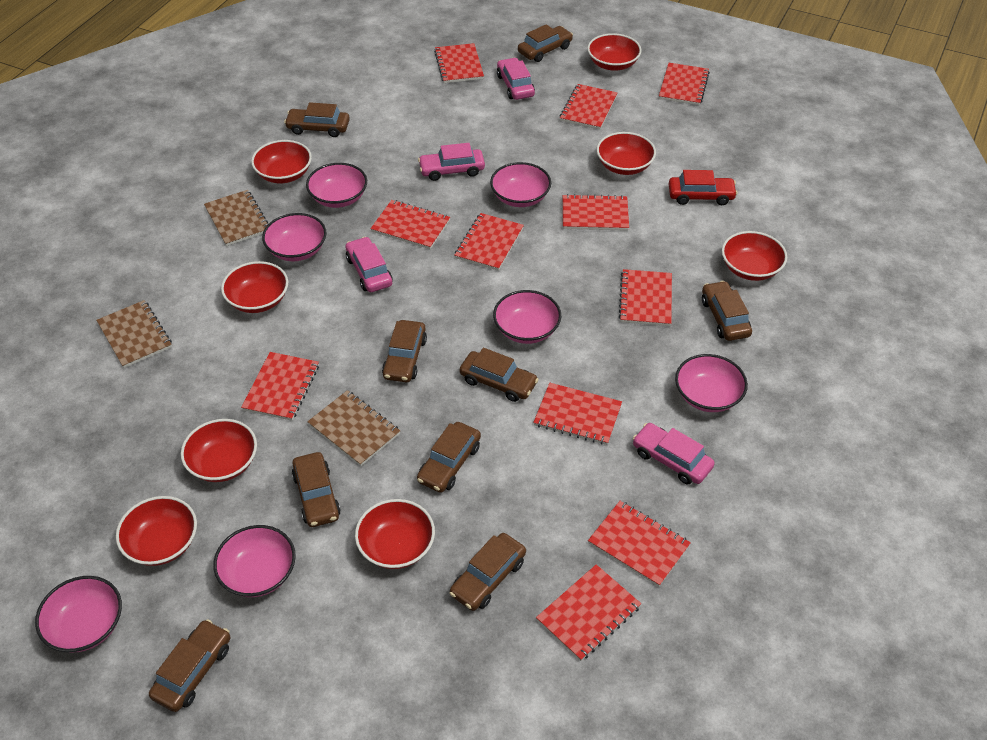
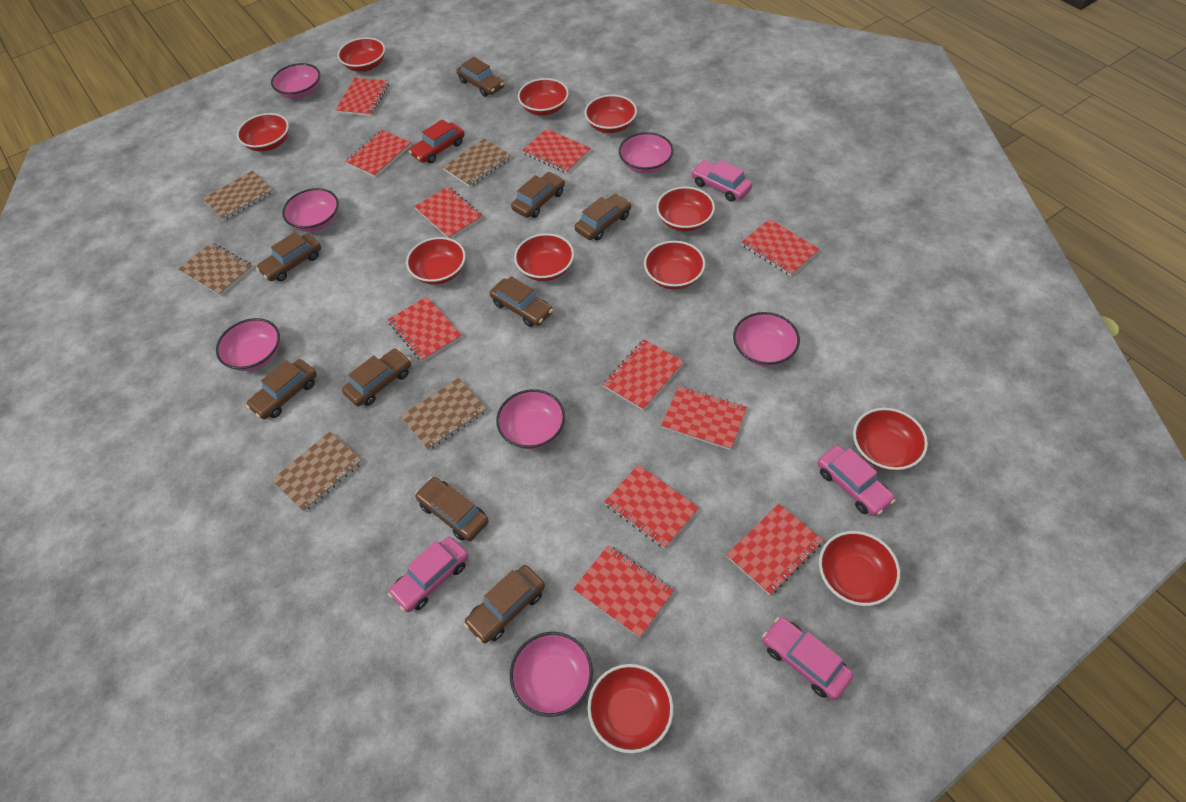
brown notebook: [96,300,172,368] [204,190,268,246] [307,390,400,466] = 3 -> [178,242,253,296] [203,170,274,221] [272,432,362,512] [400,378,487,451] [443,138,511,187] = 5
red bowl: [116,496,197,566] [181,419,257,482] [221,261,288,313] [251,140,312,183] [355,499,435,569] [587,33,642,71] [597,132,656,175] [722,231,787,281] = 8 -> [237,113,289,152] [337,37,385,72] [406,237,466,285] [514,233,574,281] [518,78,569,116] [585,95,637,133] [587,664,673,753] [644,241,705,289] [656,187,715,232] [819,531,900,606] [853,408,928,471] = 11

